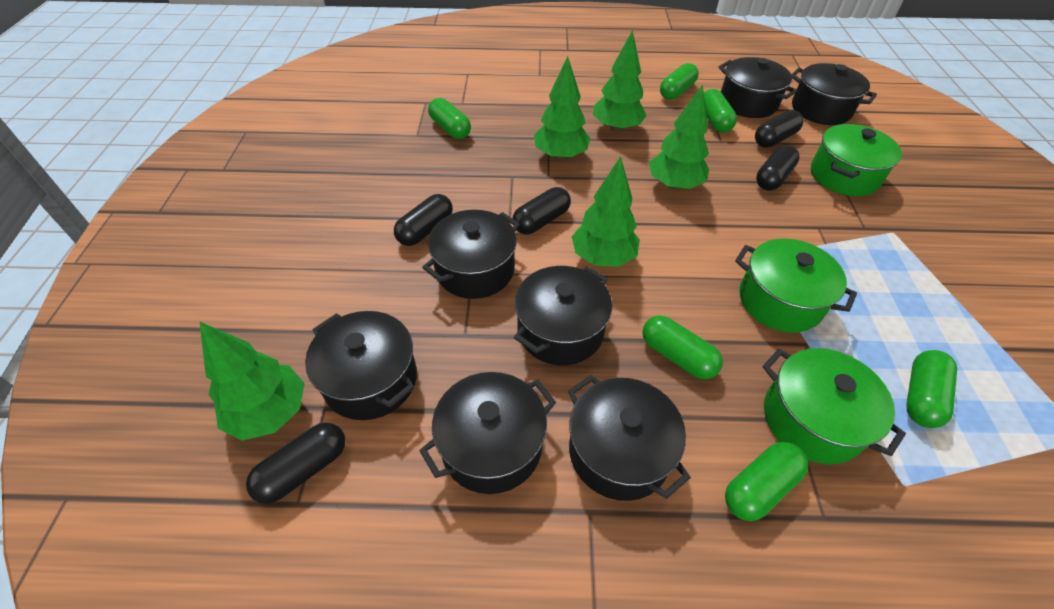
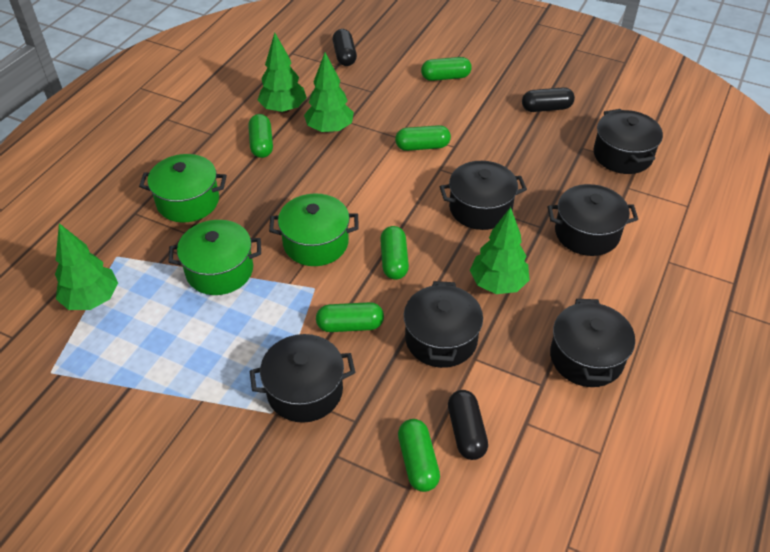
black capsule: [246,422,345,504] [394,194,453,246] [513,187,571,234] [755,110,804,148] [756,145,800,190] = 5 -> [333,29,357,66] [448,390,488,460] [522,87,575,112] = 3
black pot: [305,311,417,420] [419,372,556,494] [422,210,520,299] [514,266,612,365] [568,375,691,501] [719,57,797,118] [792,63,877,125] = 7 -> [250,334,355,423] [404,281,483,368] [440,161,527,230] [547,184,638,256] [550,299,635,387] [594,109,663,174] = 6
green tree: [200,322,305,441] [534,56,591,160] [572,156,640,267] [593,30,647,132] [649,84,710,190] = 5 -> [55,223,118,310] [258,33,307,113] [304,53,354,133] [470,207,530,294] = 4

